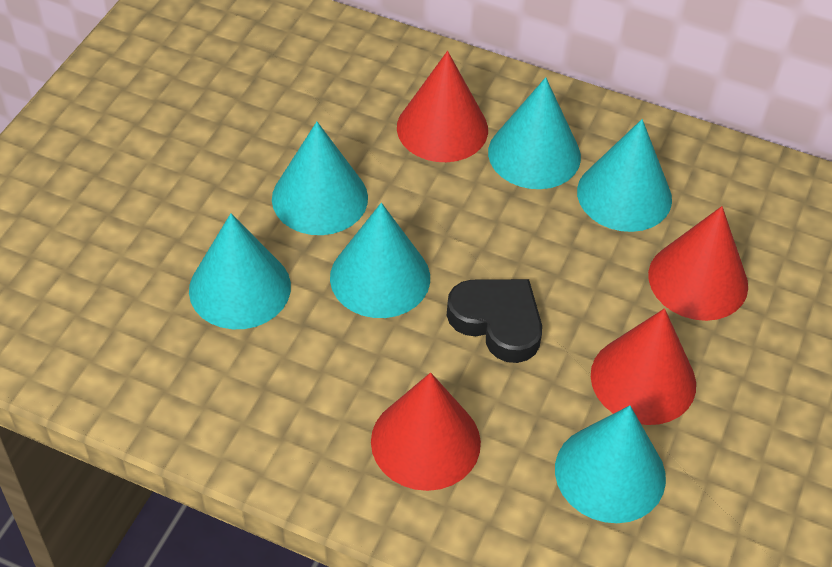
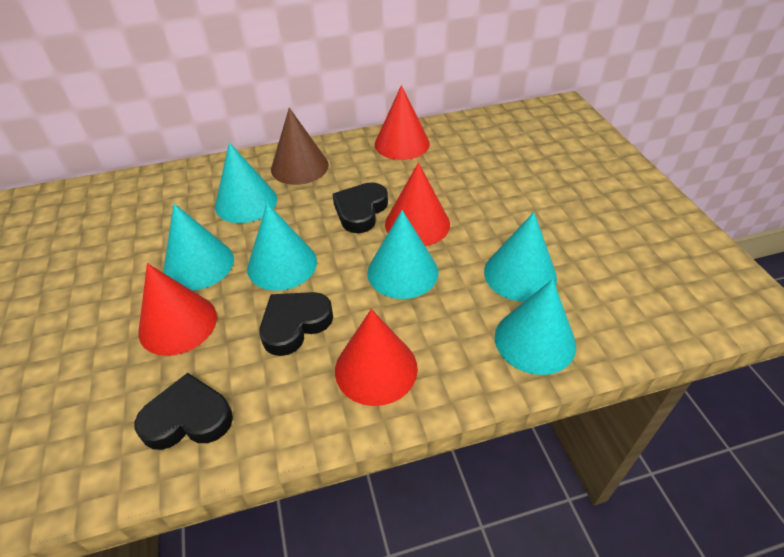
black heart: [447,279,542,363] = 1 -> [135,373,233,450] [259,292,333,356] [333,182,388,233] = 3
brown cone: none = 0 -> [271,108,329,185] = 1

